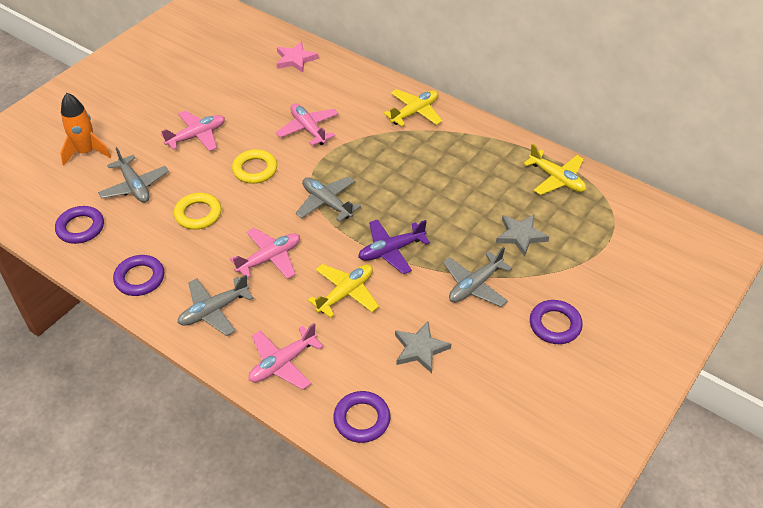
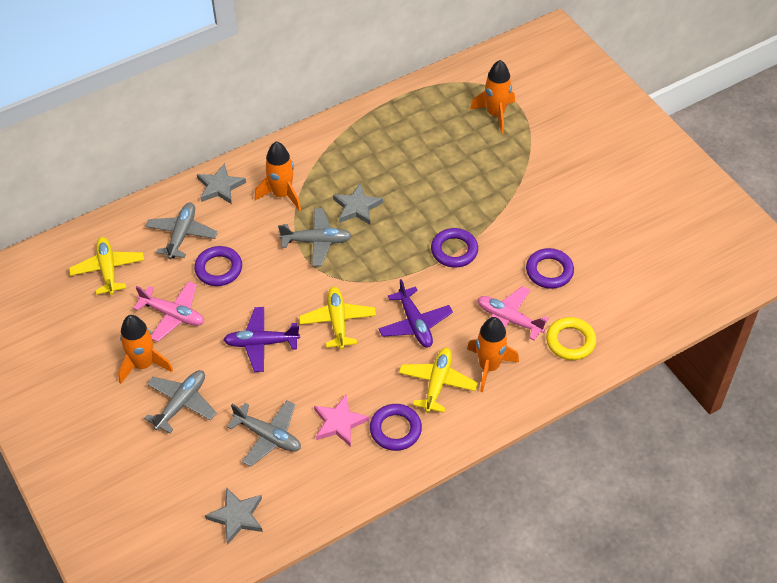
grey star: [395,321,451,373] [496,214,549,257] = 2 -> [197,163,246,204] [205,487,263,545] [333,184,383,225] = 3
orange rocket: [60,93,111,166] = 1 -> [118,315,173,384] [255,141,301,211] [467,317,519,392] [470,60,515,134] = 4
pink plane: [161,110,225,151] [230,228,300,279] [249,323,324,390] [276,103,339,146] = 4 -> [133,281,204,341] [478,286,549,340] = 2
purple plane: [358,219,430,274] = 1 -> [223,307,300,372] [378,279,453,348] = 2
yellow ring: [174,193,221,230] [232,149,277,184] = 2 -> [546,317,596,360] = 1

